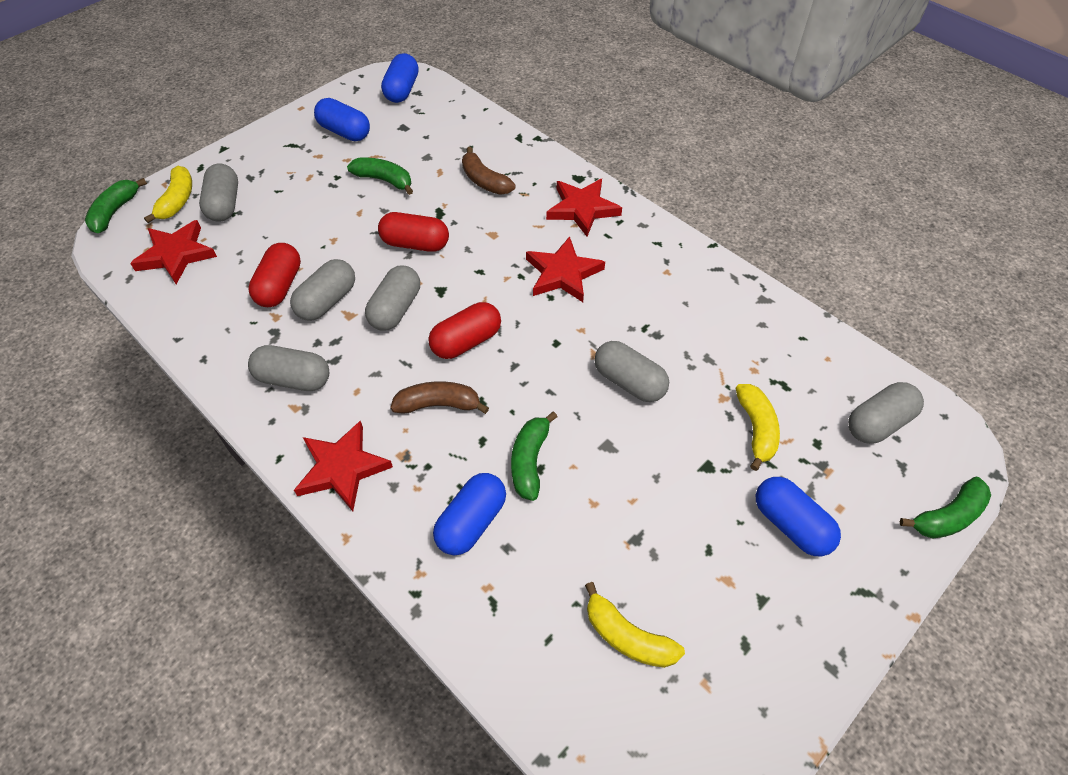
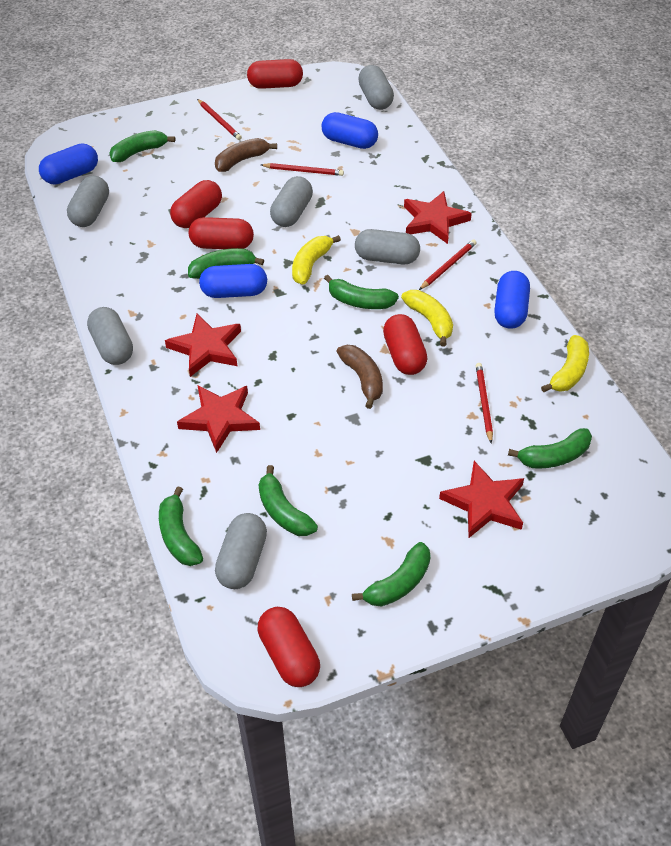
green banana: [85,178,147,233] [347,158,413,195] [511,411,557,501] [900,477,991,539] = 4 -> [110,130,175,162] [159,486,203,566] [188,248,264,279] [259,465,318,536] [324,275,399,309] [352,542,431,606] [508,428,592,468] = 7
red capsule: [248,243,301,307] [378,212,449,252] [428,302,501,359] = 3 -> [170,180,222,228] [189,217,254,249] [247,59,303,89] [258,607,320,687] [383,314,428,375] = 5
red pencil: none = 0 -> [197,99,242,140] [261,163,344,176] [419,240,477,290] [476,363,493,444] = 4

